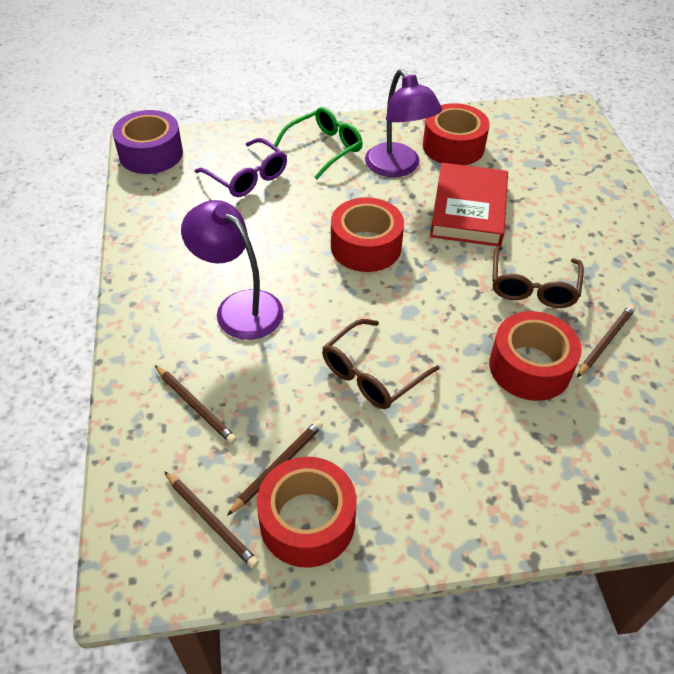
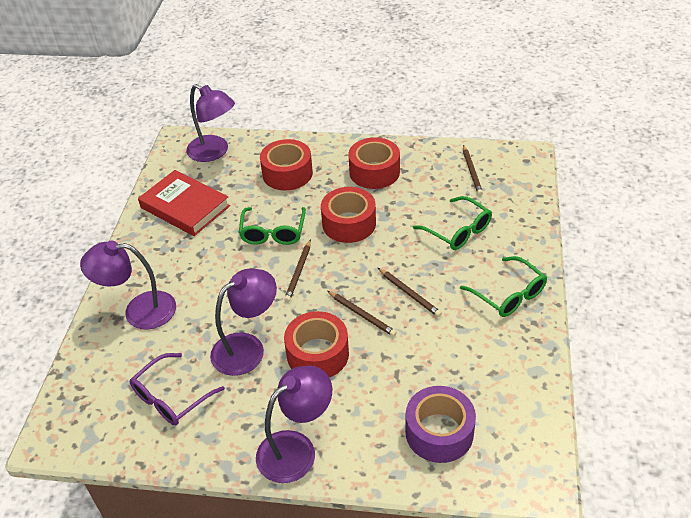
brown glasses: [322,319,440,409] [492,246,584,308] = 2 -> none = 0
green glasses: [274,107,363,180] = 1 -> [239,207,306,245] [413,196,492,250] [460,256,547,317] = 3
purple lamp: [181,200,284,340] [365,69,442,177] = 2 -> [80,241,176,330] [186,84,235,162] [210,268,277,376] [256,366,332,483] = 4

